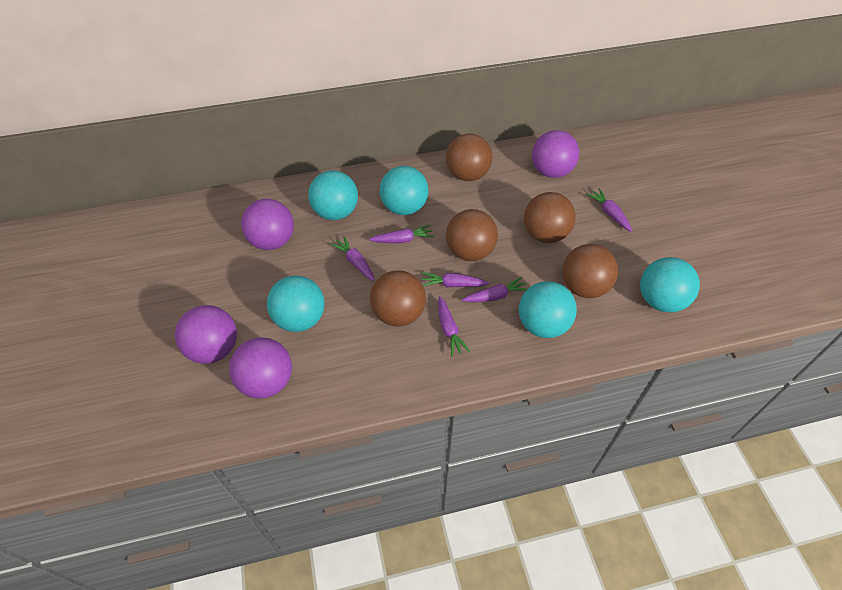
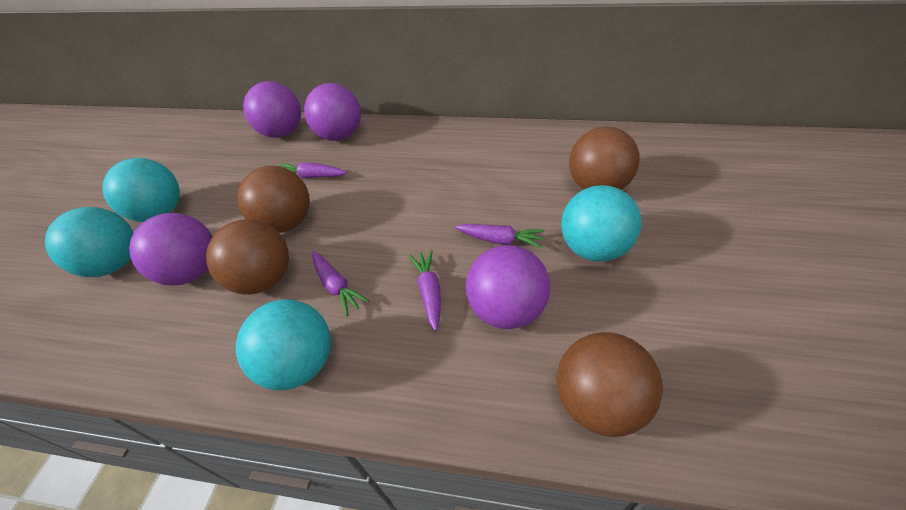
brown ball: [370,270,426,326] [446,134,493,181] [446,209,498,261] [524,192,576,243] [562,244,618,298] = 5 -> [206,219,289,295] [237,166,310,233] [557,332,663,437] [569,127,640,190] = 4
purple carrot: [330,236,375,281] [369,225,434,243] [421,272,489,287] [438,296,470,357] [462,277,527,302] [587,188,632,232] = 6 -> [279,163,347,178] [312,252,369,316] [408,250,441,331] [455,224,545,249] = 4
turquoise ball: [267,275,324,332] [308,170,358,220] [380,166,429,215] [519,281,577,338] [640,257,700,312] = 5 -> [45,207,133,277] [102,158,180,222] [236,299,331,390] [561,185,642,262] = 4

